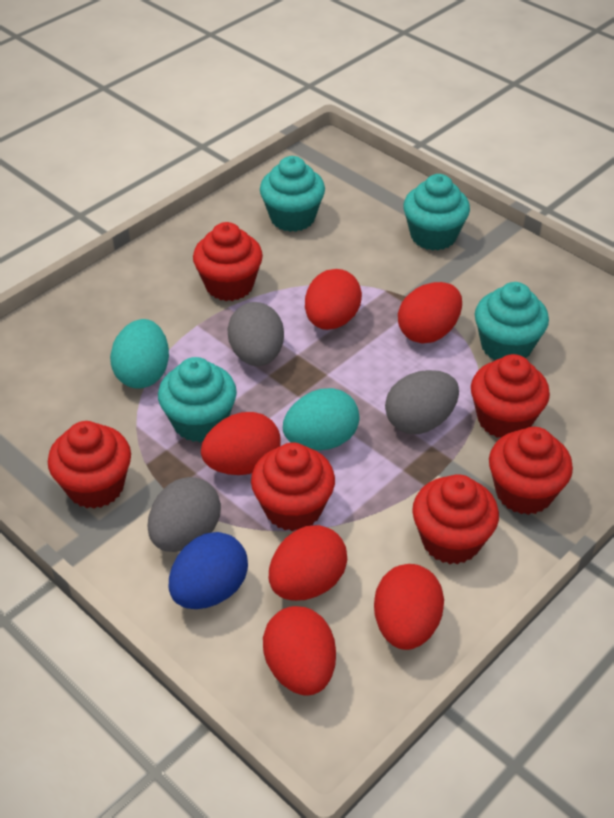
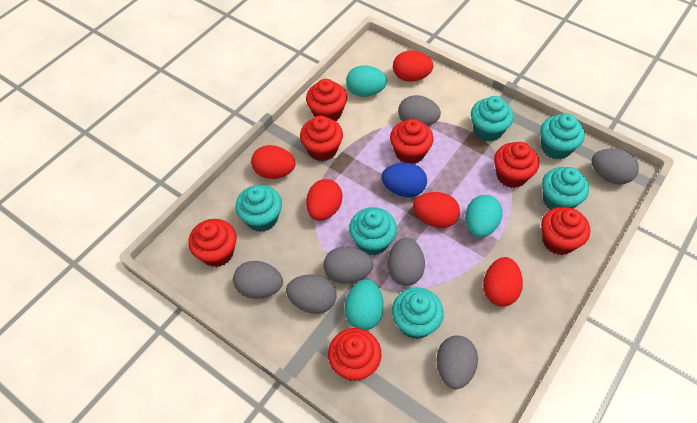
grey egg: [148,477,221,552] [227,302,284,366] [385,370,459,434] = 3 -> [233,261,283,299] [286,274,337,314] [324,246,373,284] [388,237,425,286] [398,95,441,126] [436,336,478,389] [592,149,639,184] = 7
red cupcake: [48,421,131,509] [193,222,263,301] [251,443,335,531] [412,474,499,564] [471,354,550,438] [489,427,573,515] = 6 -> [188,219,237,267] [300,116,343,161] [306,79,347,121] [328,328,382,381] [390,119,434,164] [494,142,539,188] [541,207,590,255] = 7
red egg: [201,412,281,475] [263,606,336,696] [269,525,347,601] [305,269,362,330] [374,564,444,650] [398,282,462,344] = 6 -> [251,145,296,179] [306,179,342,221] [393,51,434,81] [413,192,460,228] [483,257,523,306] = 5
turquoise cupcake: [158,357,237,442] [260,156,325,232] [403,174,470,251] [475,282,549,361] = 4 -> [236,185,282,232] [349,207,397,256] [392,287,444,339] [471,96,514,142] [540,113,585,159] [542,167,589,210] = 6
turquoise egg: [110,319,169,389] [283,388,359,450] = 2 -> [345,279,384,330] [346,66,387,97] [465,195,502,238] = 3

